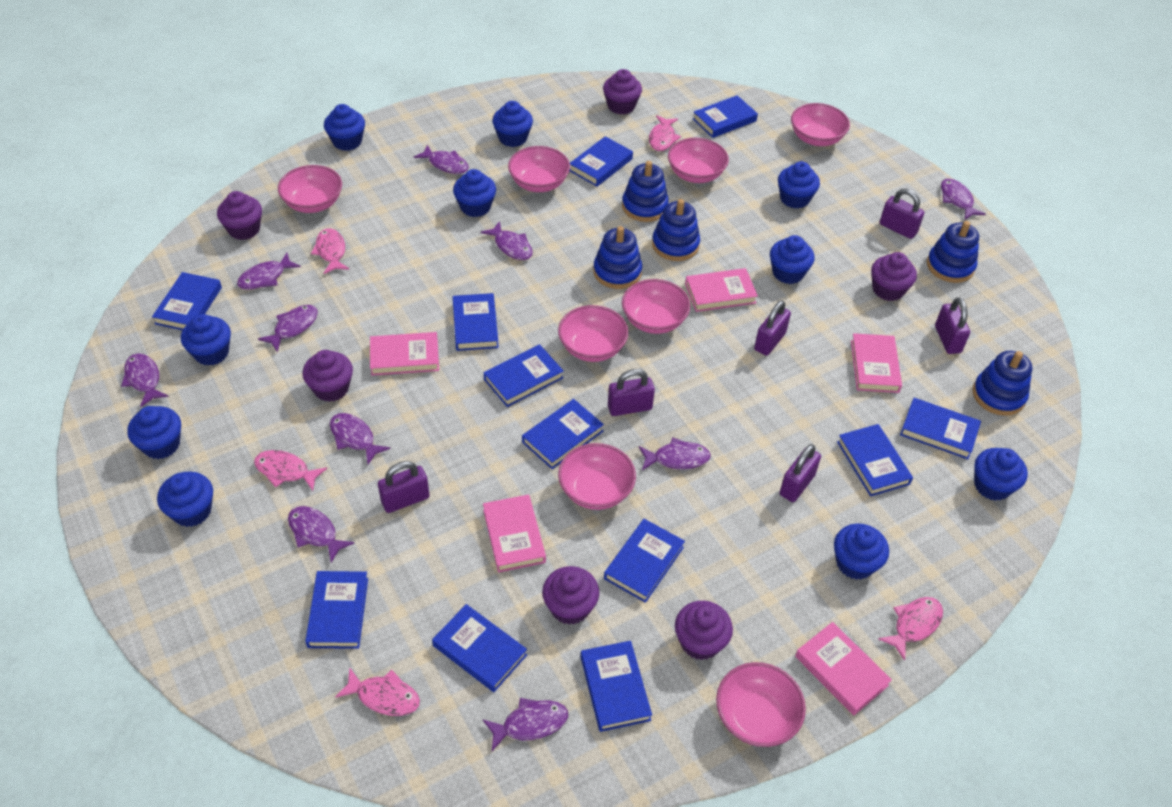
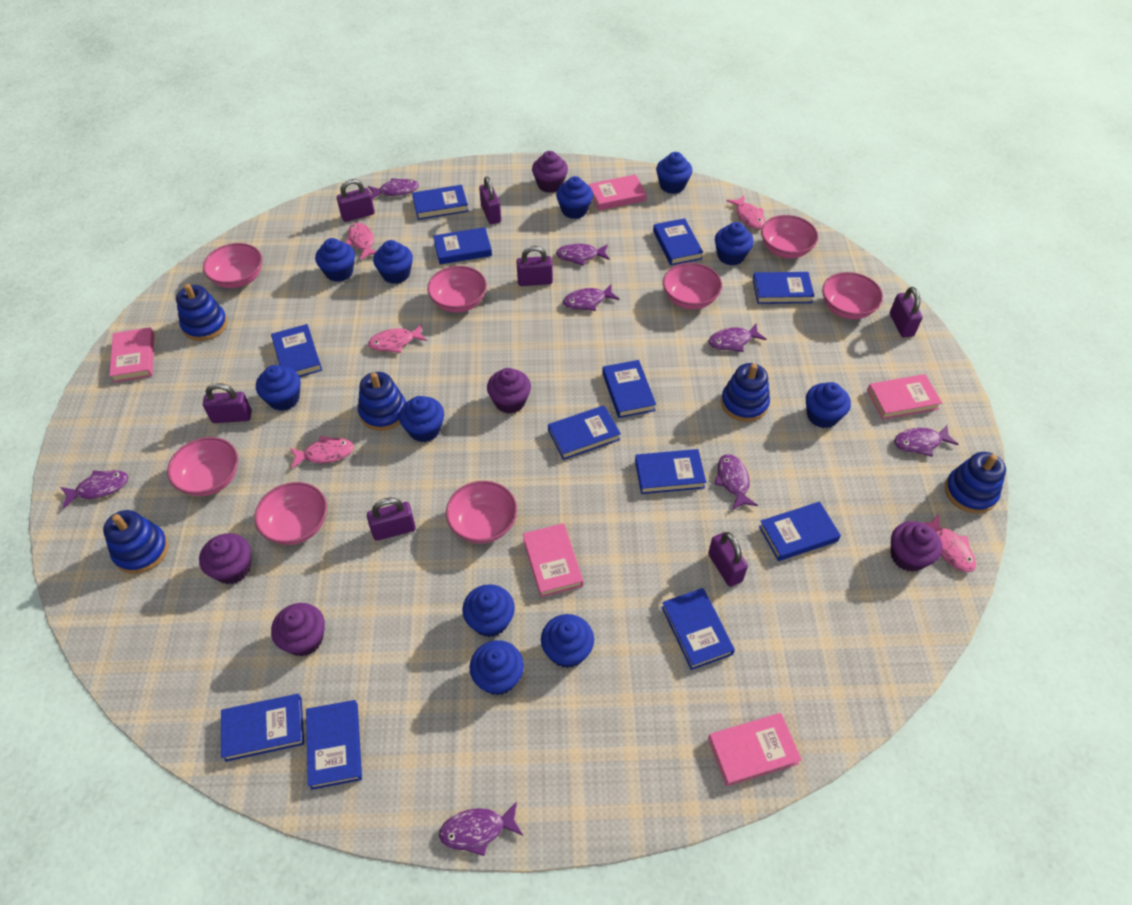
blue cupcake: [127,406,181,459] [157,472,213,527] [181,314,231,366] [324,104,365,151] [453,169,496,217] [492,101,533,147] [770,235,815,284] [778,161,820,209] [834,523,889,580] [974,448,1028,501] = 10 -> [256,365,300,411] [315,238,355,282] [373,240,413,284] [399,396,444,442] [462,584,515,637] [469,640,524,695] [541,614,594,668] [556,176,593,219] [656,152,692,194] [715,222,754,265] [806,382,851,428] = 11
purple cupcake: [217,191,262,240] [302,350,353,402] [542,566,599,625] [603,69,642,115] [675,601,733,660] [871,252,917,301] = 6 -> [199,533,251,584] [271,603,325,656] [487,368,531,414] [532,151,568,193] [891,521,942,572] = 5
purple fish: [121,353,169,407] [237,253,301,290] [258,305,318,352] [288,506,354,563] [330,413,390,464] [414,145,469,174] [481,221,533,260] [483,698,568,751] [639,438,711,470] [941,179,986,219] = 10 -> [61,470,129,508] [368,178,419,199] [439,801,523,856] [556,244,610,266] [563,284,619,311] [708,324,766,352] [714,454,758,510] [894,425,959,457] = 8
purple padlock: [378,461,430,513] [608,369,655,416] [754,300,791,356] [780,444,821,502] [880,189,925,239] [935,297,970,354] = 6 -> [203,383,252,423] [337,179,375,222] [367,498,416,541] [479,177,501,224] [516,246,553,286] [708,532,748,587] [890,287,923,338] = 7

